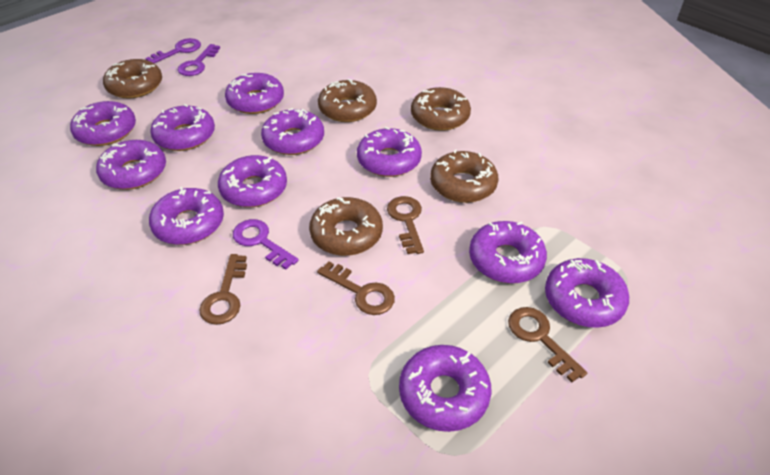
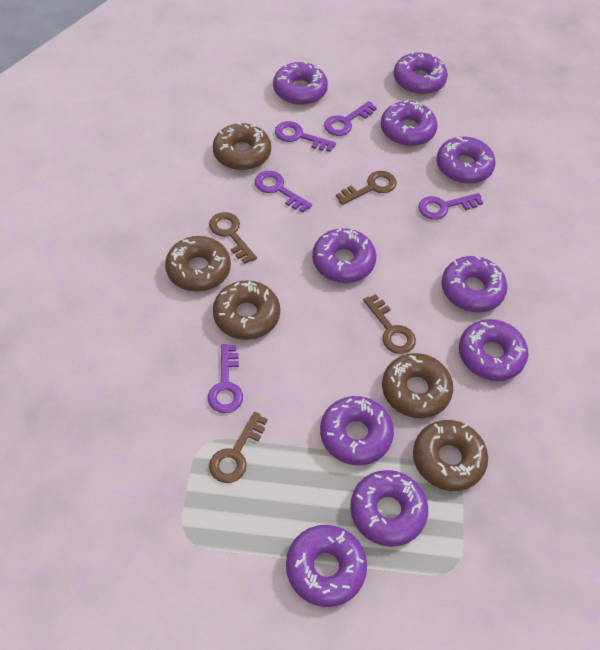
purple donut: [70,101,136,146] [96,140,166,190] [149,187,224,245] [150,104,215,151] [218,155,287,207] [225,73,284,114] [261,108,324,155] [357,127,422,177] [399,345,491,432] [469,221,547,283] [545,258,629,328] = 11 -> [273,61,328,105] [286,525,367,607] [312,228,376,283] [320,396,394,465] [350,470,428,547] [381,100,438,146] [393,51,448,95] [436,137,495,184] [441,256,507,312] [459,319,528,381] = 10
purple key: [145,38,201,63] [178,44,220,76] [233,219,299,270] = 3 -> [208,344,243,413] [255,171,312,213] [275,121,336,152] [324,101,377,136] [418,193,483,220] = 5

